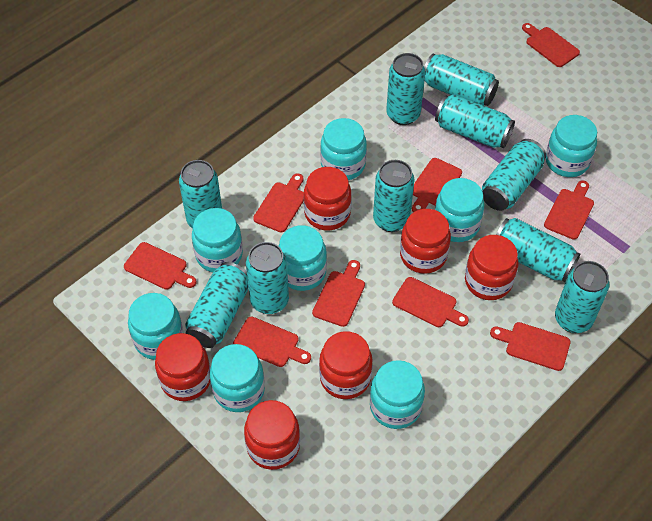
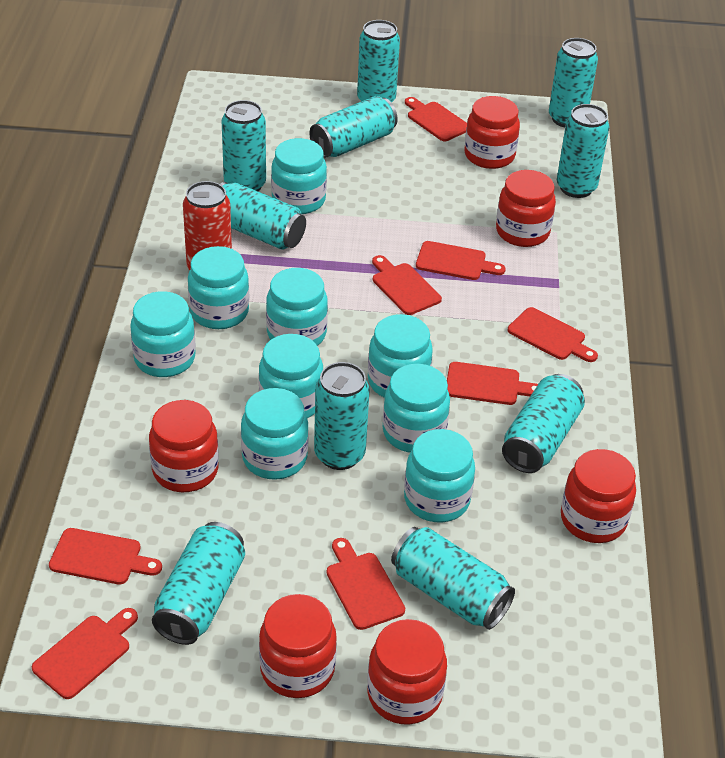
red can: none = 0 -> [183,181,232,270] = 1
red cutting board: [124,242,196,290] [233,317,311,367] [253,173,304,232] [312,260,365,327] [392,277,469,327] [412,158,462,212] [490,322,571,371] [522,23,580,67] [544,180,594,240] = 9 -> [32,608,138,699] [49,528,162,585] [327,538,405,630] [372,255,442,315] [405,97,467,141] [416,241,506,280] [447,362,538,405] [508,307,598,362] = 8
turquoise jar: [128,293,183,360] [192,208,243,272] [210,344,265,412] [278,225,327,291] [320,118,367,180] [370,360,425,429] [435,178,484,242] [546,115,597,177] = 8 -> [130,291,195,377] [188,246,249,329] [241,388,309,480] [259,334,323,418] [266,268,328,346] [271,138,327,214] [368,314,433,398] [383,364,450,453] [404,429,475,522] = 9

